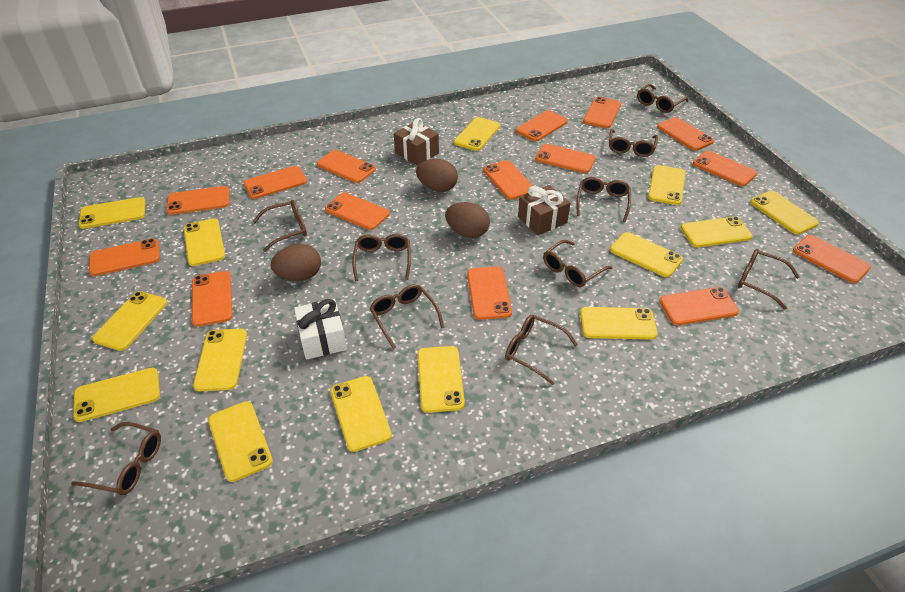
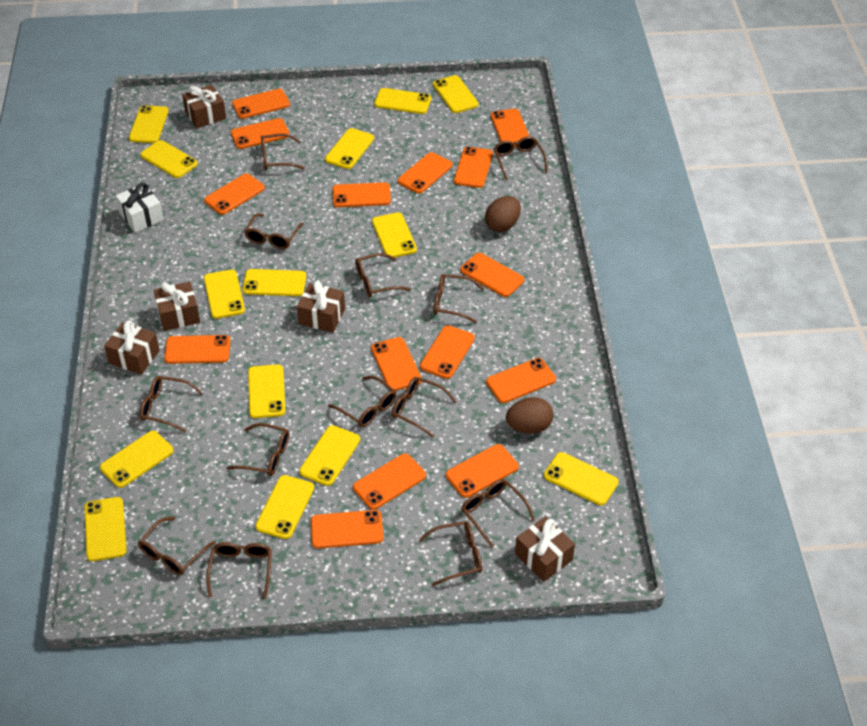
brown egg: [271,244,321,281] [416,159,458,192] [445,202,490,238] = 3 -> [485,196,521,232] [506,397,554,434] = 2
brown gift: [394,118,439,166] [518,185,570,235] = 2 -> [104,320,160,375] [154,282,200,331] [182,85,226,128] [297,281,345,333] [515,516,575,582] = 5
brown glasses: [71,422,161,495] [253,200,307,251] [352,234,411,281] [369,284,444,349] [505,315,578,385] [543,240,613,287] [576,177,631,222] [609,129,658,157] [637,84,688,113] [738,249,800,310] = 10 -> [138,517,216,575] [140,376,203,432] [206,542,272,599] [227,423,289,476] [245,213,304,249] [261,134,305,170] [328,376,397,427] [355,253,411,297] [392,377,457,437] [419,521,482,586] [434,274,484,323] [461,479,535,547] [494,136,548,180] = 13

